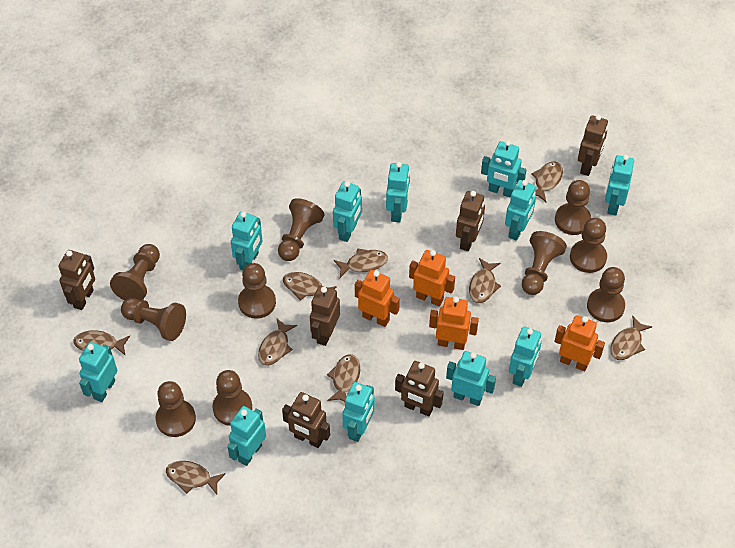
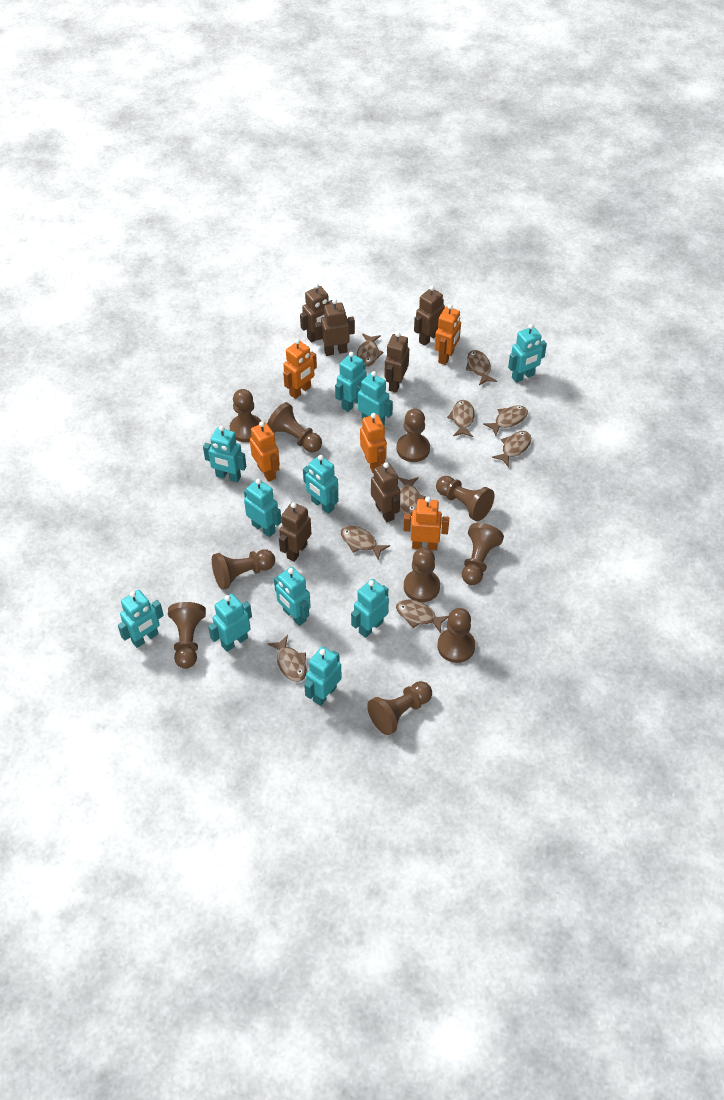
orange robot: [355,270,400,327] [409,250,455,306] [429,297,479,350] [554,315,605,371] = 4 -> [250,421,280,482] [283,339,317,399] [360,413,387,473] [404,497,449,550] [435,304,461,365] = 5

